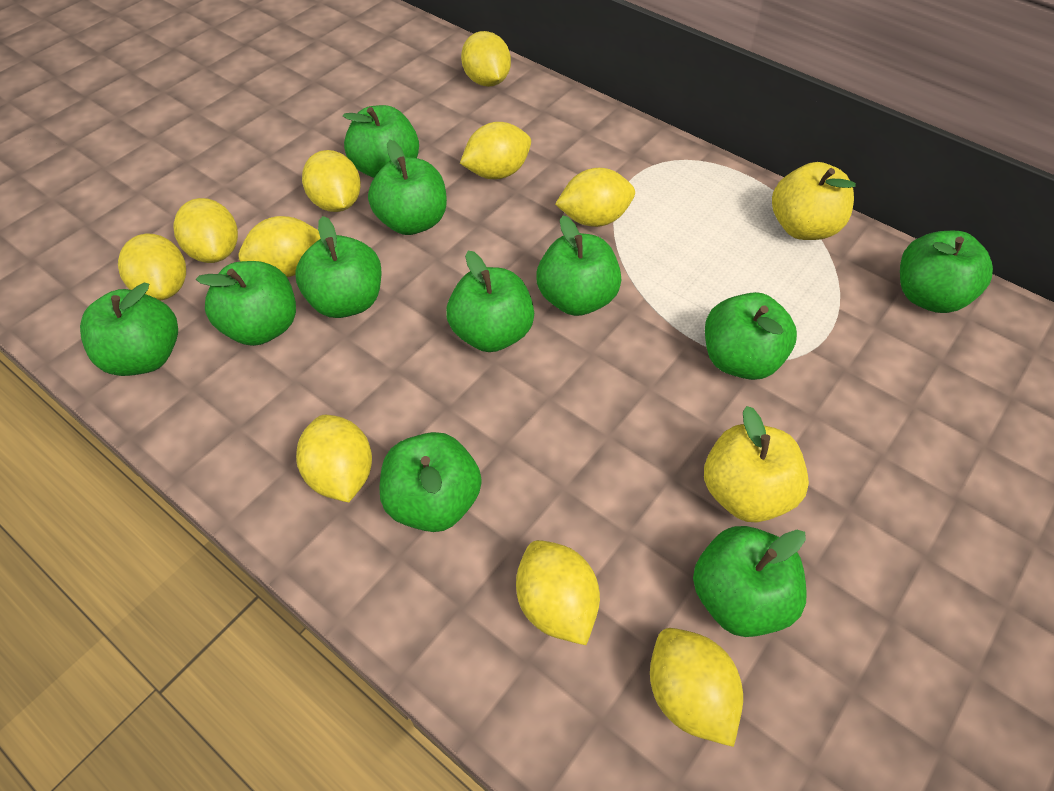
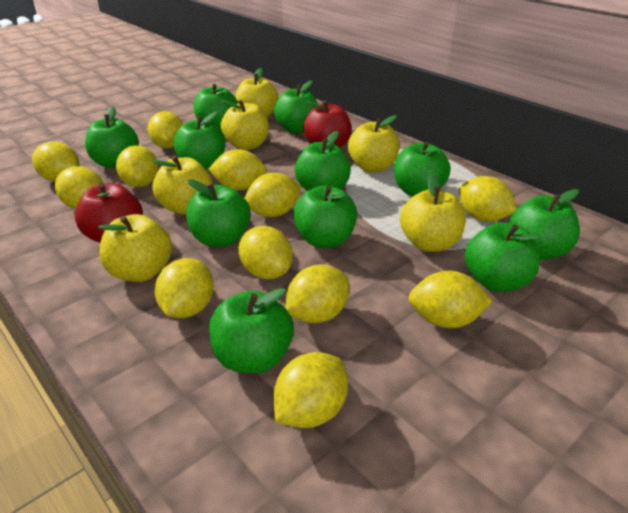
red apple: none = 0 -> [75,183,143,243] [303,101,352,148] = 2
yellow apple: [704,406,809,522] [772,162,856,240] = 2 -> [98,214,172,282] [152,156,213,214] [221,100,269,150] [235,68,279,117] [348,115,400,172] [400,174,466,252] = 6
yellow lemon: [118,234,186,301] [173,198,238,263] [238,216,321,277] [296,415,372,502] [302,150,361,212] [460,122,531,179] [461,31,511,87] [516,540,600,645] [555,168,635,227] [650,628,743,747] = 10 -> [32,142,79,182] [55,166,103,209] [116,145,158,187] [148,111,183,148] [155,258,214,318] [208,149,267,190] [238,226,293,279] [245,173,302,217] [273,352,348,428] [285,265,349,323] [408,271,493,328] [459,176,517,221] = 12

